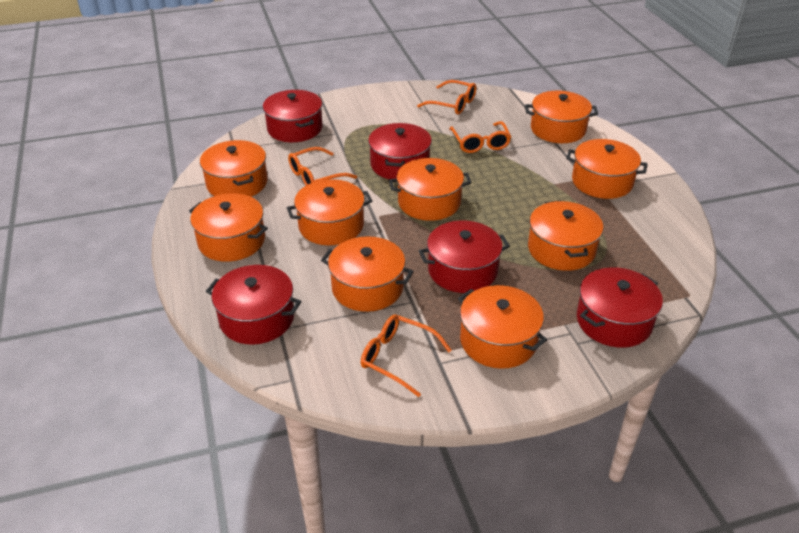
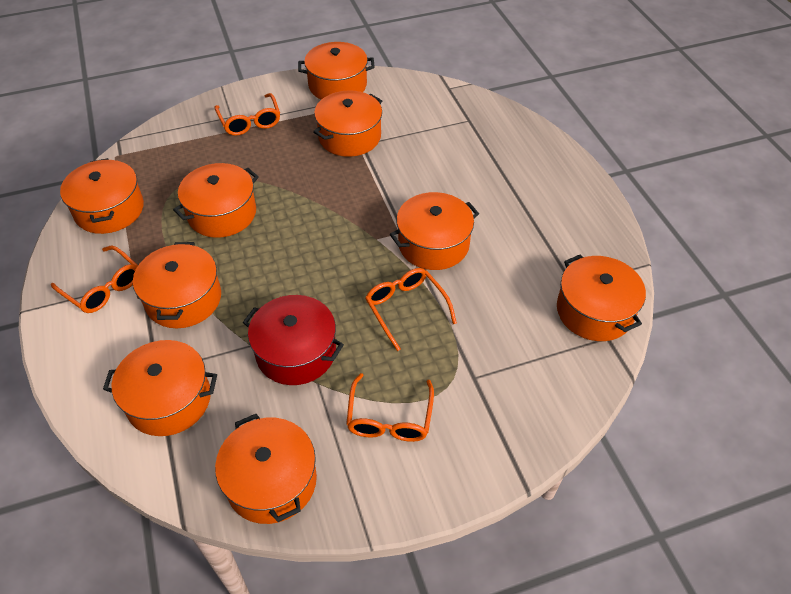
red pot: [206,265,301,345] [263,90,322,142] [368,123,432,179] [419,221,510,293] [577,267,663,348] = 5 -> [243,295,344,385] = 1

